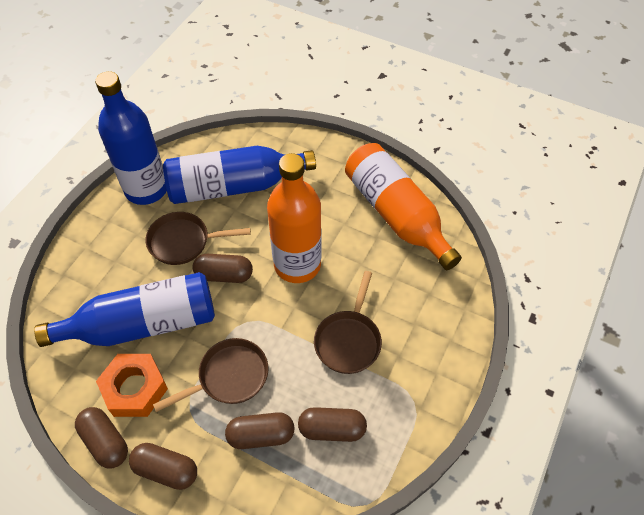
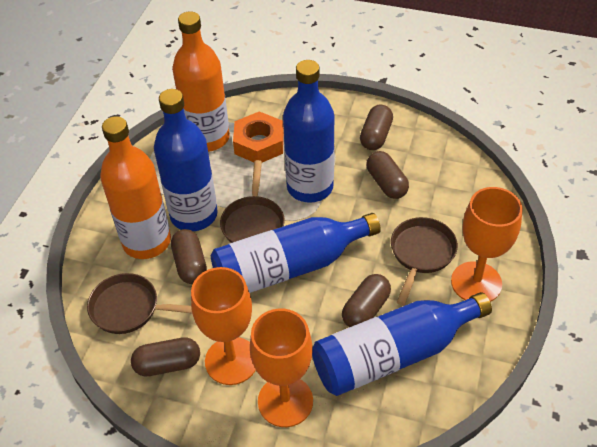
blue bottle: [34,272,215,347] [95,71,167,205] [163,146,316,204] = 3 -> [154,89,218,231] [211,213,381,293] [283,60,334,203] [312,292,492,396] = 4
orange goblet: none = 0 -> [191,267,256,385] [250,308,313,427] [451,187,523,302] = 3

